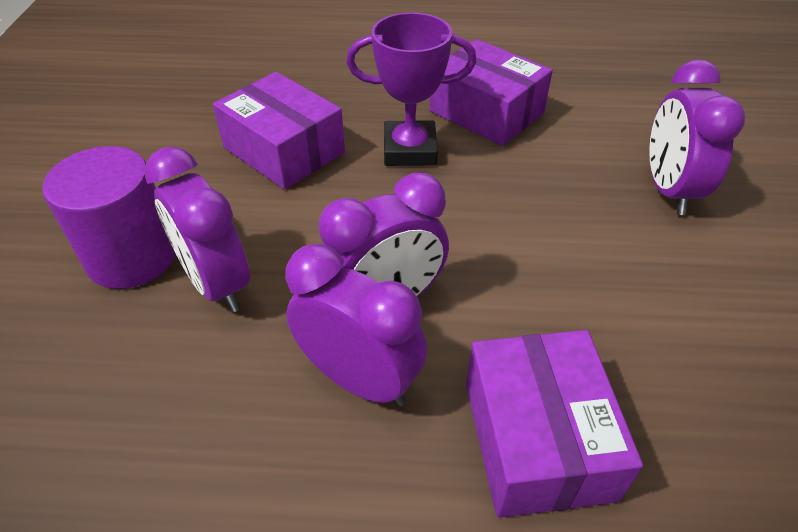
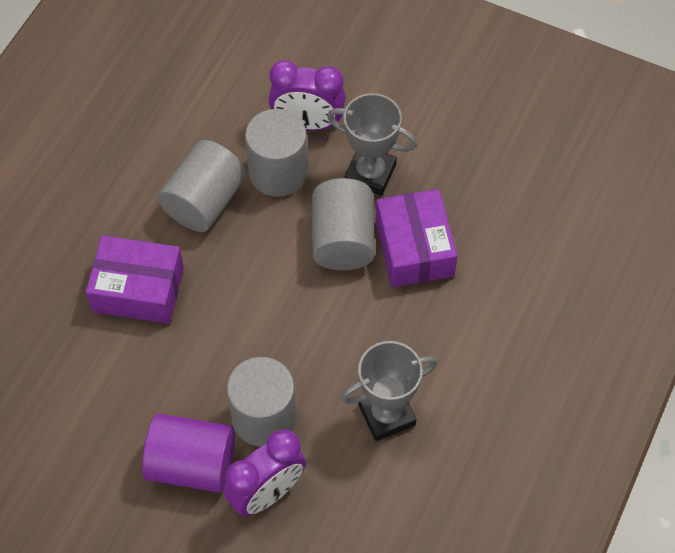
grey cylinder: none = 0 -> [158,140,246,232] [227,357,296,447] [245,109,308,197] [312,178,375,270] = 4
grey trophy: none = 0 -> [328,93,417,196] [341,341,438,441] = 2
purple box: [213,72,345,189] [429,39,553,146] [466,330,643,518] = 3 -> [86,236,184,324] [375,189,458,287] = 2
purple clock: [144,147,250,313] [285,244,427,407] [319,173,449,297] [649,59,745,215] = 4 -> [223,429,306,516] [268,60,346,130] = 2
purple trophy: [346,12,476,166] = 1 -> none = 0

